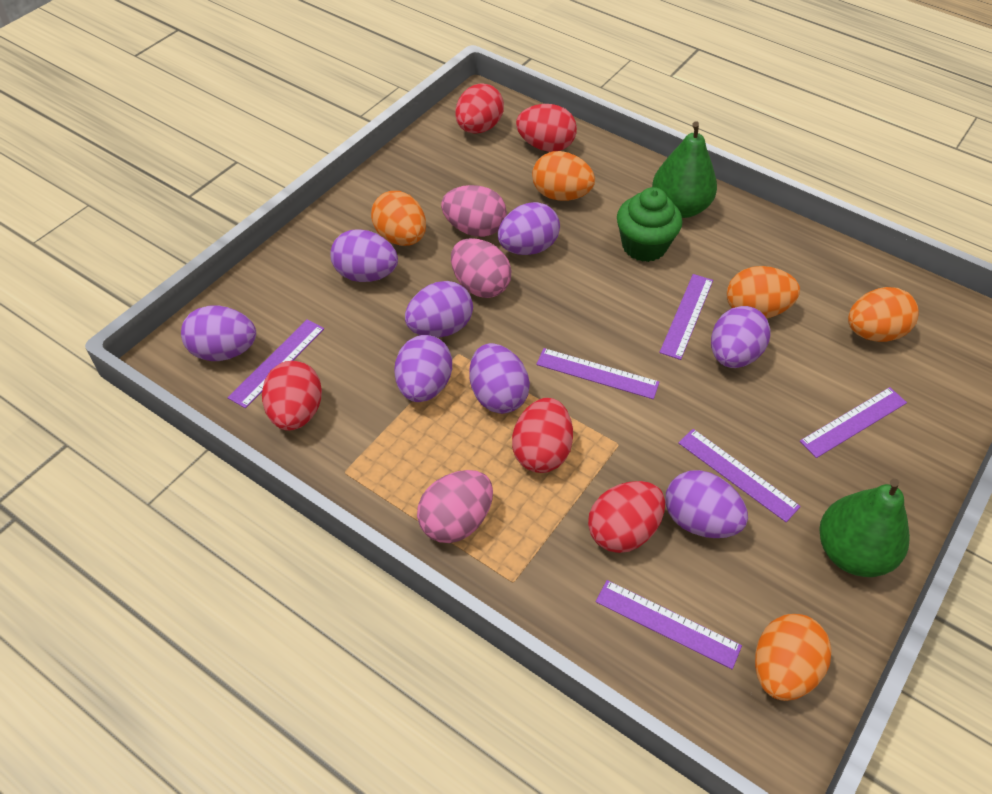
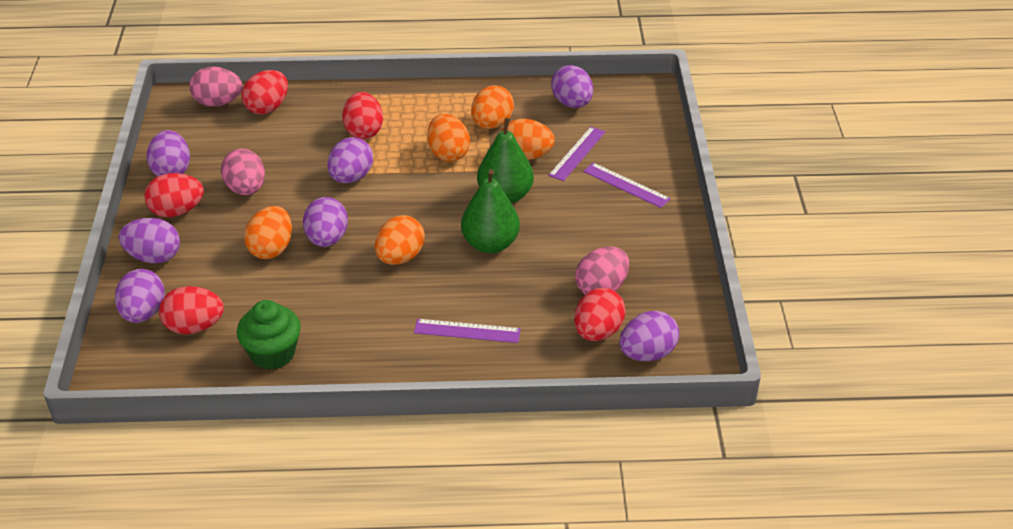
purple egg: [181,305,256,361] [331,229,398,282] [394,335,452,402] [405,281,473,337] [470,343,530,414] [498,202,560,255] [665,470,748,538] [711,306,770,368] = 8 -> [115,269,165,323] [119,218,180,263] [147,130,190,176] [303,197,348,247] [327,137,373,183] [551,65,593,108] [619,311,679,361] = 7
purple ruler: [228,319,324,408] [536,348,659,399] [596,580,742,669] [659,274,713,360] [678,429,801,522] [800,387,907,458] = 6 -> [414,319,521,343] [548,127,605,181] [583,163,671,208] = 3

